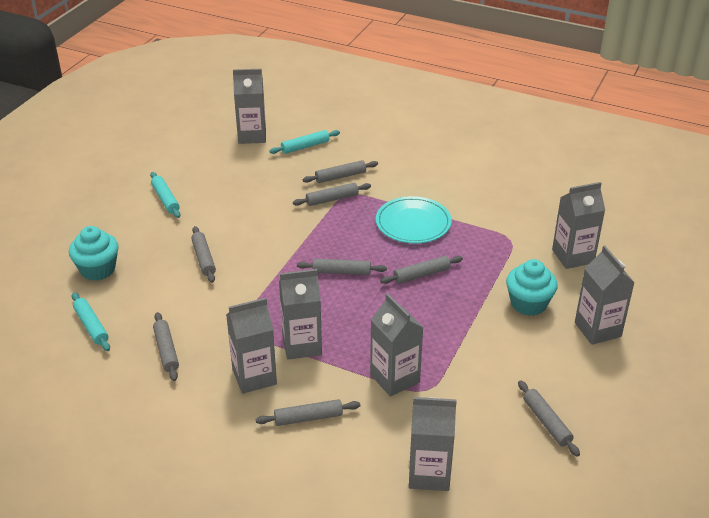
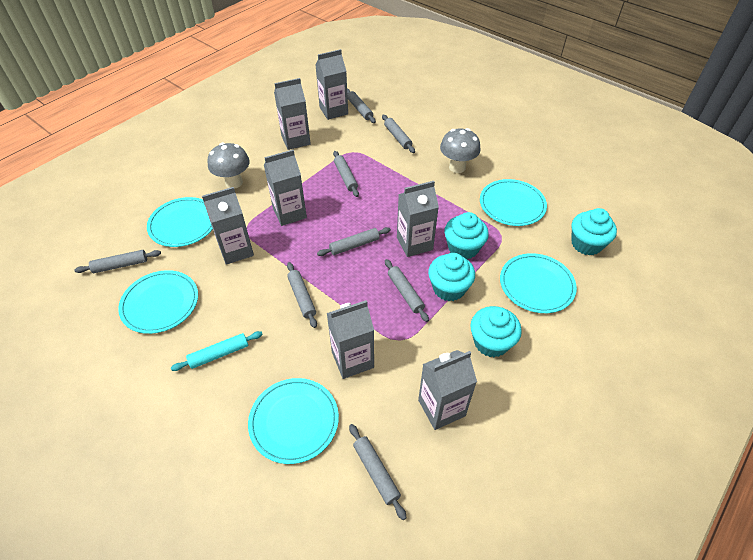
grey mushroom: none = 0 -> [208,143,250,189] [440,128,481,173] = 2
turquoise cupcake: [69,226,119,281] [506,259,558,316] = 2 -> [428,253,475,301] [444,212,489,259] [470,306,522,357] [572,208,617,256] = 4
turquoise plate: [376,196,452,243] = 1 -> [118,270,198,334] [147,197,213,247] [248,378,339,464] [480,179,547,226] [500,253,577,313] = 5
turquoise rolling pin: [72,293,110,351] [150,172,181,218] [269,130,340,154] = 3 -> [171,331,263,371] = 1

